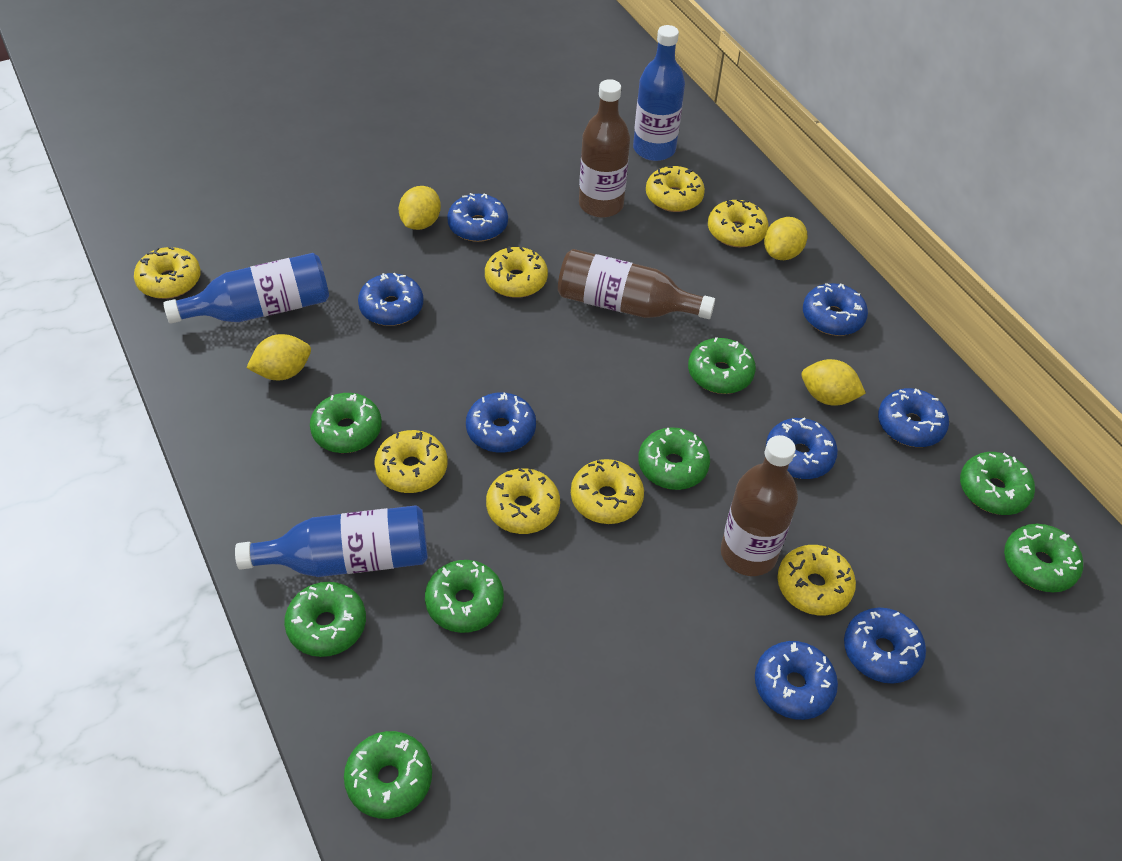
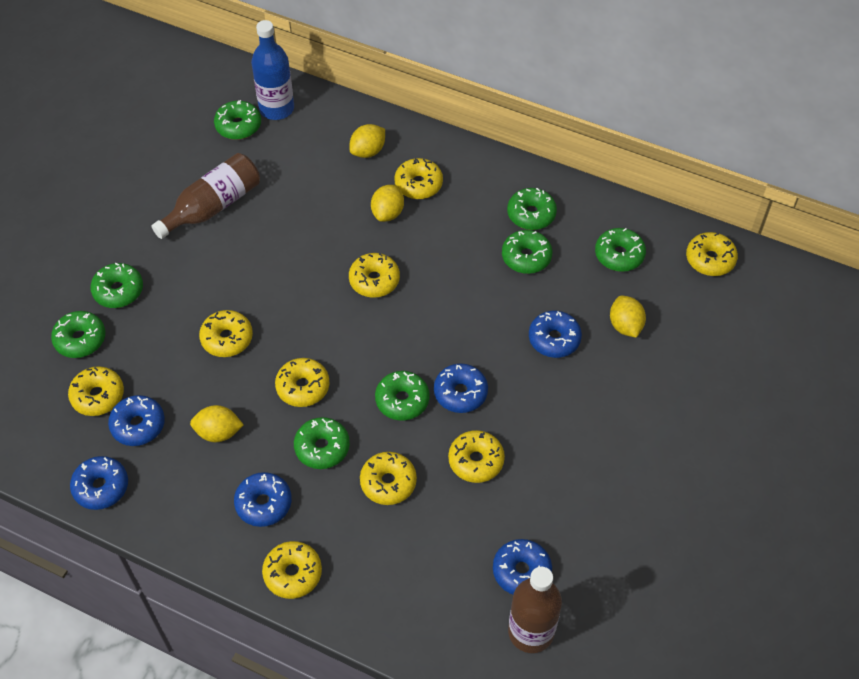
blue bottle: [163,253,329,324] [235,505,428,577] [633,25,685,161] = 3 -> [251,20,294,120] = 1
blue donut: [358,273,423,326] [447,193,508,242] [466,393,536,453] [755,641,838,720] [766,418,838,479] [803,283,868,336] [844,608,926,684] [878,388,949,447] = 8 -> [70,456,128,510] [108,395,165,446] [234,472,292,527] [434,363,488,413] [493,539,552,594] [529,311,582,358] = 6
brown bottle: [558,249,715,319] [579,79,630,218] [721,435,798,576] = 3 -> [152,153,260,239] [508,567,562,653] = 2
yellow donut: [134,247,201,299] [374,430,447,493] [485,246,548,298] [486,468,560,534] [571,459,644,524] [646,166,705,212] [708,199,769,247] [777,545,856,615] = 8 -> [68,366,124,416] [199,310,253,357] [262,541,322,599] [275,358,329,407] [349,253,400,298] [360,452,417,505] [394,158,443,199] [448,430,505,483] [686,232,738,276] = 9

